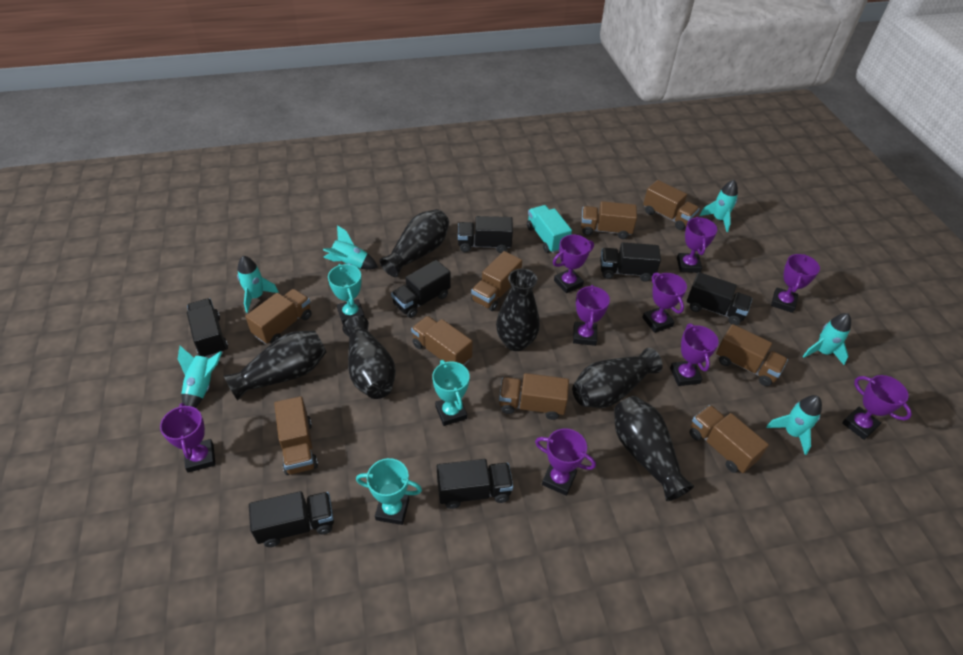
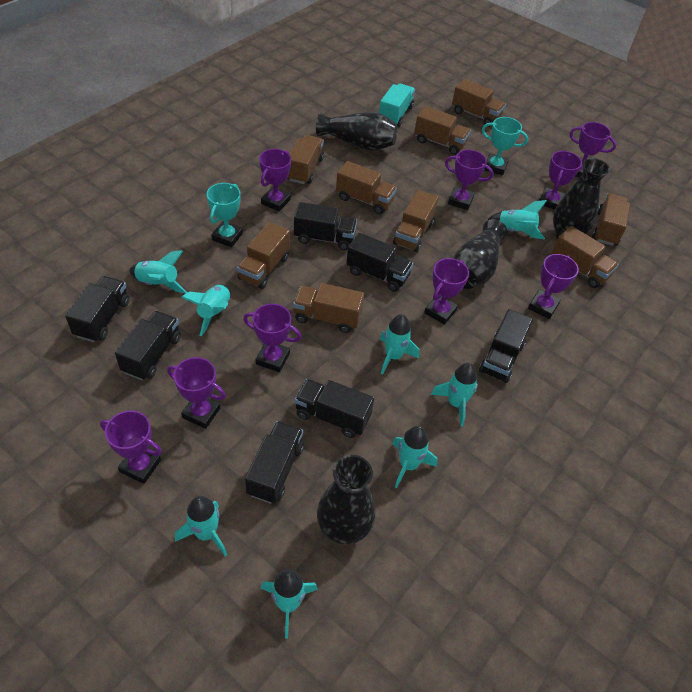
black vase: [224,331,326,400] [342,316,396,399] [380,209,449,277] [496,268,540,351] [572,348,663,408] [614,396,694,501] = 6 -> [316,112,397,151] [317,455,375,545] [453,219,508,289] [553,158,610,238] = 4
turquoise rocket: [178,346,222,408] [237,256,279,313] [323,225,378,269] [700,180,738,232] [766,395,822,455] [803,313,851,365] = 6 -> [129,250,187,294] [175,496,227,556] [181,284,231,336] [260,569,318,639] [380,314,419,375] [392,426,437,488] [431,363,478,427] [487,200,547,240] = 8
turquoise trophy: [328,264,365,324] [356,458,422,525] [432,360,470,426] = 3 -> [207,183,243,247] [482,117,528,176] = 2

